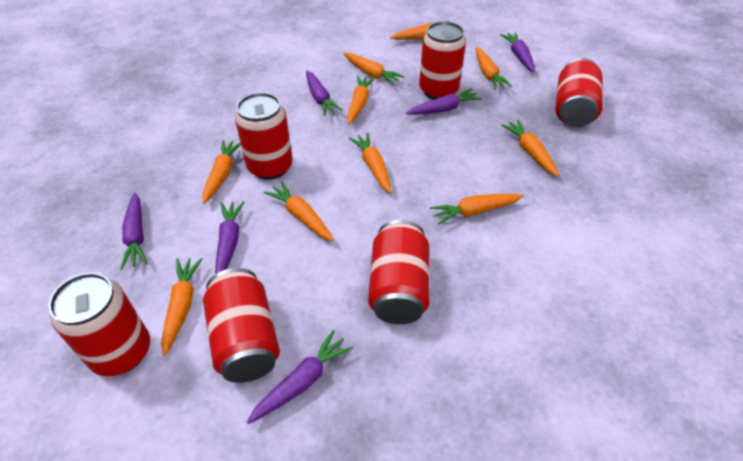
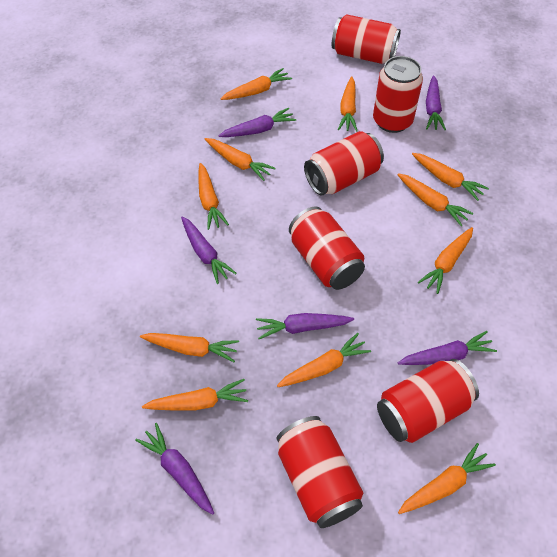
orange carrot: [161,258,202,356] [202,140,241,204] [264,181,334,241] [343,53,405,85] [347,75,375,124] [349,133,391,193] [390,21,449,40] [430,194,524,225] [475,47,512,90] [501,120,559,176] = 10 -> [140,333,239,362] [142,379,248,410] [199,163,229,230] [205,138,276,181] [221,68,292,100] [277,333,371,387] [338,76,357,132] [397,173,474,226] [398,443,496,514] [412,153,489,201] [418,227,473,294] = 11

